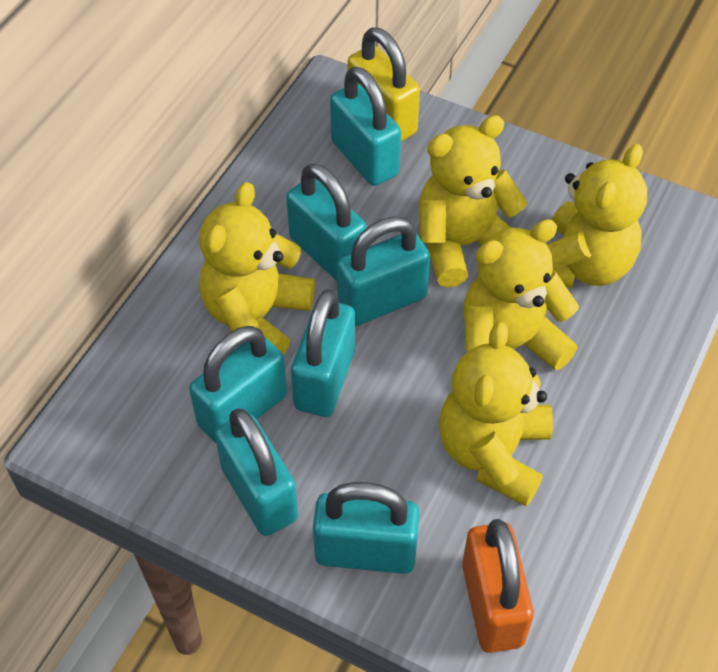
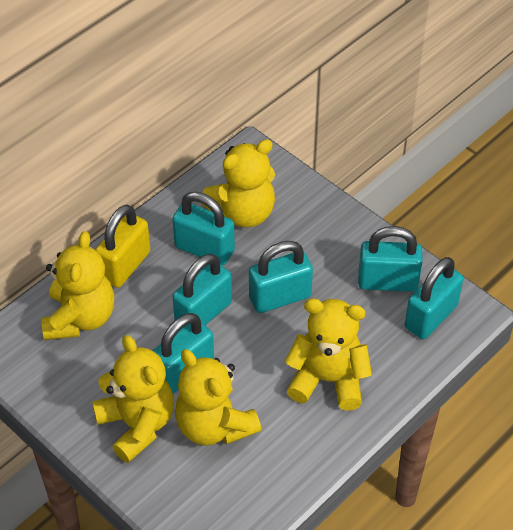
orange padlock: [462,519,534,653] = 1 -> none = 0
turquoise padlock: [189,326,287,443] [215,408,298,536] [286,163,367,281] [291,289,355,417] [313,482,420,574] [330,67,401,186] [337,216,430,326] = 7 -> [153,313,214,393] [172,192,235,265] [173,254,232,325] [249,241,313,313] [358,226,423,292] [405,257,463,339] = 6

